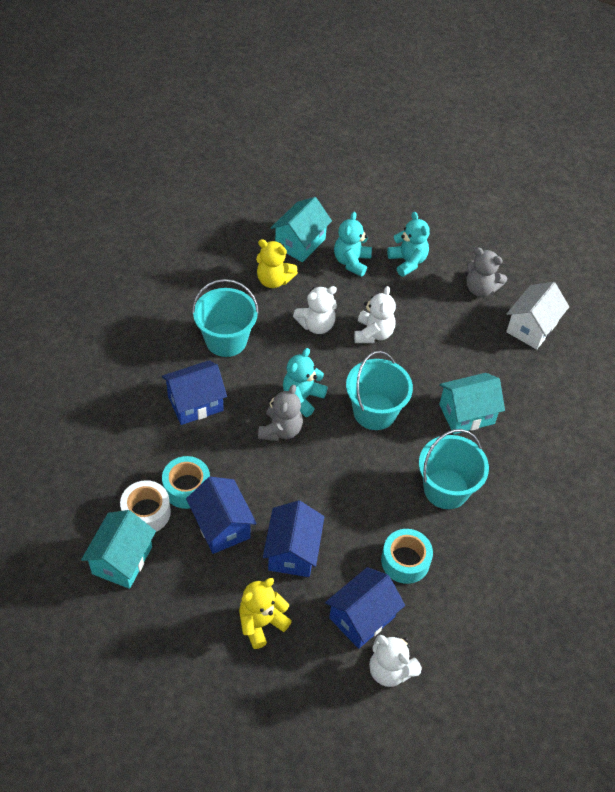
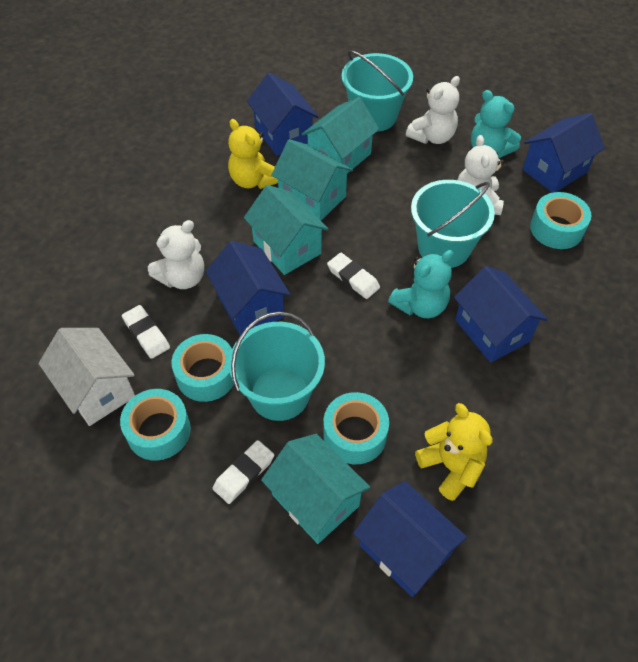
blue house: [162,360,227,425] [186,477,257,554] [263,500,324,577] [325,567,405,649] = 4 -> [205,241,291,336] [247,73,319,156] [353,481,467,597] [454,266,548,363] [522,113,605,193] = 5
grey teddy bear: [258,385,303,441] [466,247,507,297] = 2 -> none = 0
turquoise house: [81,510,156,589] [271,197,332,262] [439,373,505,434] = 3 -> [244,185,328,275] [261,434,370,544] [271,139,353,220] [302,97,379,174] = 4
turquoise tape: [162,456,210,509] [381,529,433,584] = 2 -> [120,389,191,461] [171,334,234,402] [323,392,389,464] [530,192,591,249] = 4
turquoise teddy bear: [283,348,328,417] [334,212,372,277] [387,212,430,277] = 3 -> [388,250,454,318] [471,90,521,158] = 2
white eraser: none = 0 -> [122,305,170,359] [213,440,274,504] [327,253,380,299] = 3
white tape: [120,480,171,532] = 1 -> none = 0

